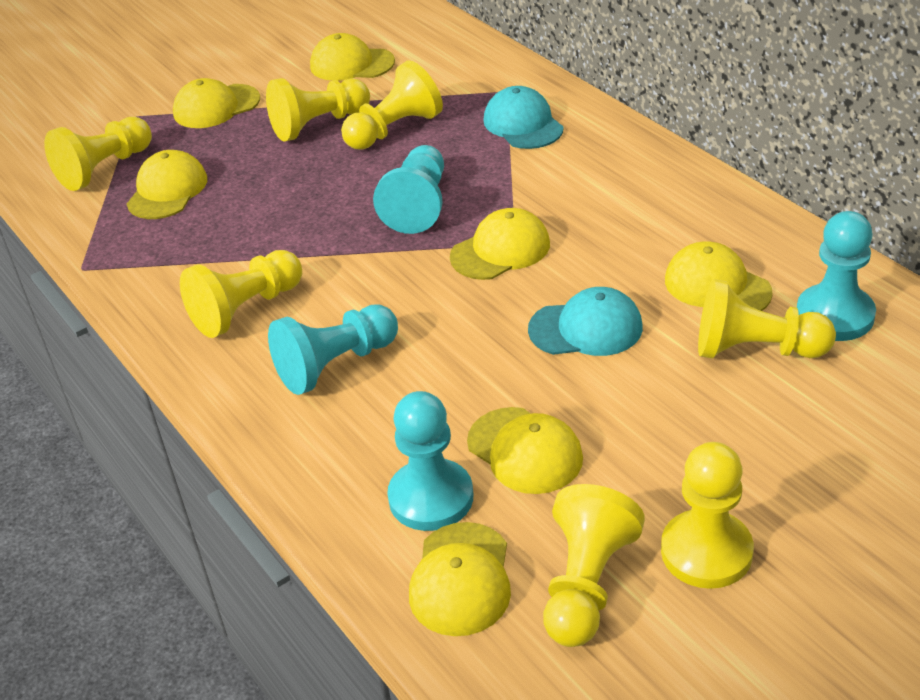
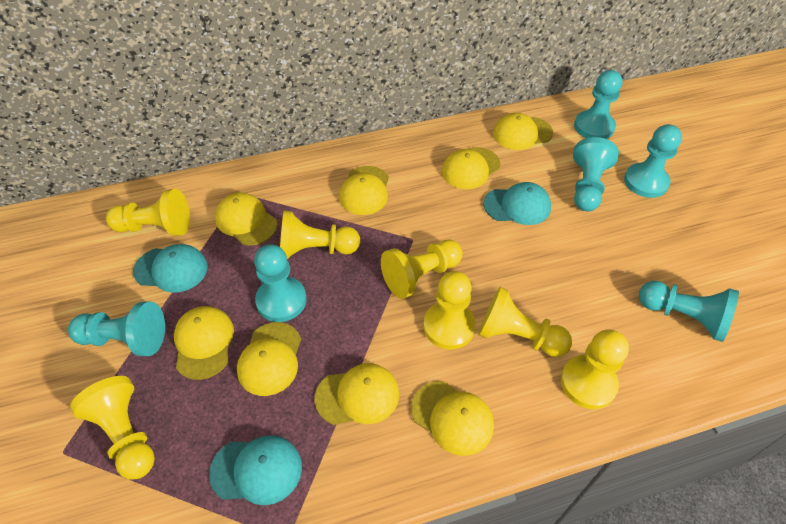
turquoise cap: [483,86,564,149] [528,287,643,356] = 2 -> [133,244,208,293] [209,435,302,505] [483,182,551,225] = 3
turquoise pawn: [268,304,398,395] [373,145,444,234] [387,391,473,531] [797,211,876,341] = 4 -> [68,302,165,356] [254,244,307,322] [573,137,619,211] [574,70,623,139] [624,124,682,198] [639,281,739,342] = 6
yellow cap: [127,150,207,219] [173,78,260,128] [310,33,395,81] [409,522,511,636] [450,208,550,280] [467,407,583,494] [665,241,773,311] = 7 -> [174,306,234,380] [215,192,277,246] [237,322,301,396] [315,363,399,425] [339,166,389,215] [411,381,494,456] [442,147,500,189] [493,113,553,150] = 8

